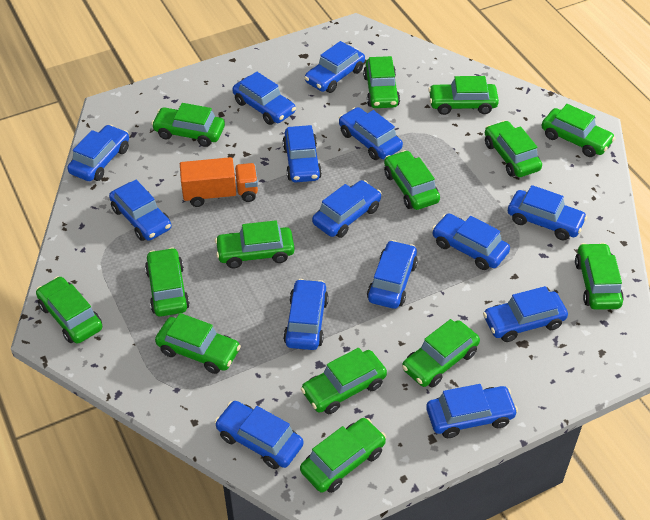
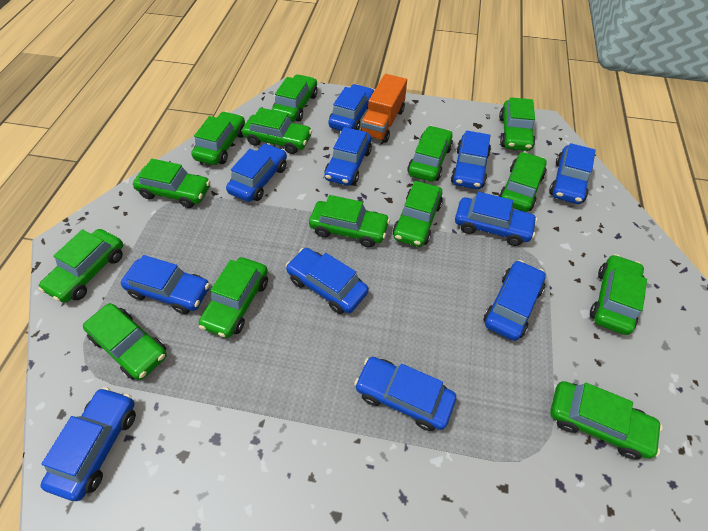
blue car: [67,125,129,181] [109,180,172,241] [215,401,304,469] [232,72,296,125] [283,125,322,182] [283,279,329,350] [304,41,365,93] [312,180,382,238] [339,107,403,160] [367,240,418,309] [426,384,518,438] [432,214,510,270] [483,286,568,342] [508,185,587,240] = 14 -> [40,387,136,501] [121,255,210,314] [226,143,287,202] [286,248,369,314] [324,127,372,186] [328,84,374,131] [354,357,456,431] [451,131,491,189] [455,192,537,246] [484,260,546,341] [549,143,596,204] = 11

